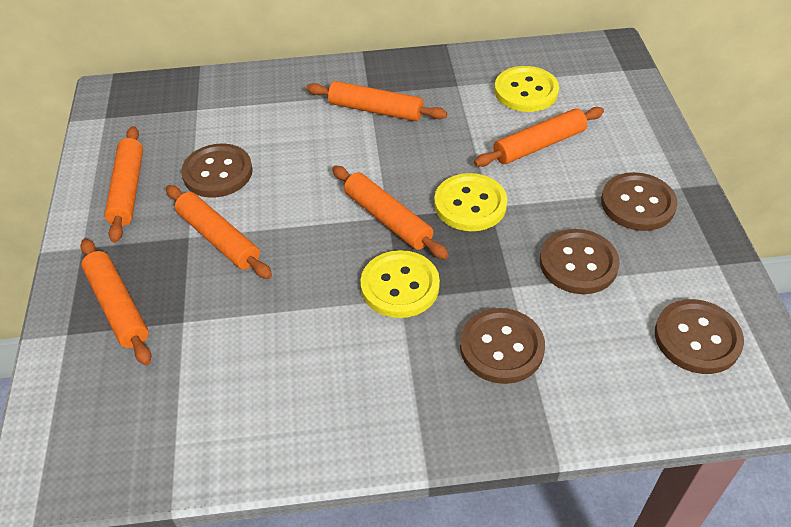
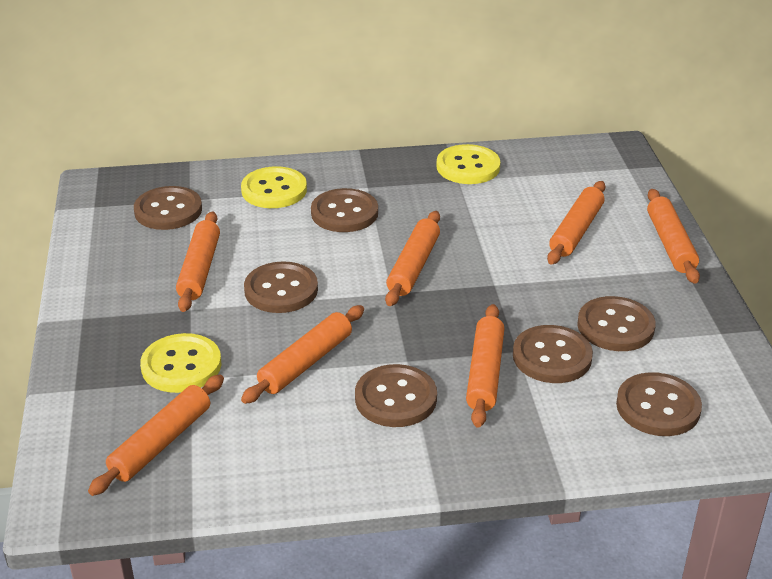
brown button: [181,143,253,198] [460,308,545,384] [540,229,620,294] [601,172,677,231] [655,299,744,374] = 5 -> [134,186,202,230] [244,261,318,313] [311,188,378,232] [355,364,437,427] [513,325,593,383] [577,296,656,351] [616,372,702,436] = 7
orange rolling pin: [80,239,151,365] [104,126,143,243] [166,185,272,279] [306,81,447,121] [332,166,449,259] [474,107,604,167] = 6 -> [88,375,224,496] [176,211,220,312] [241,305,364,404] [385,211,440,306] [466,304,504,428] [547,181,606,265] [647,189,700,284] = 7

